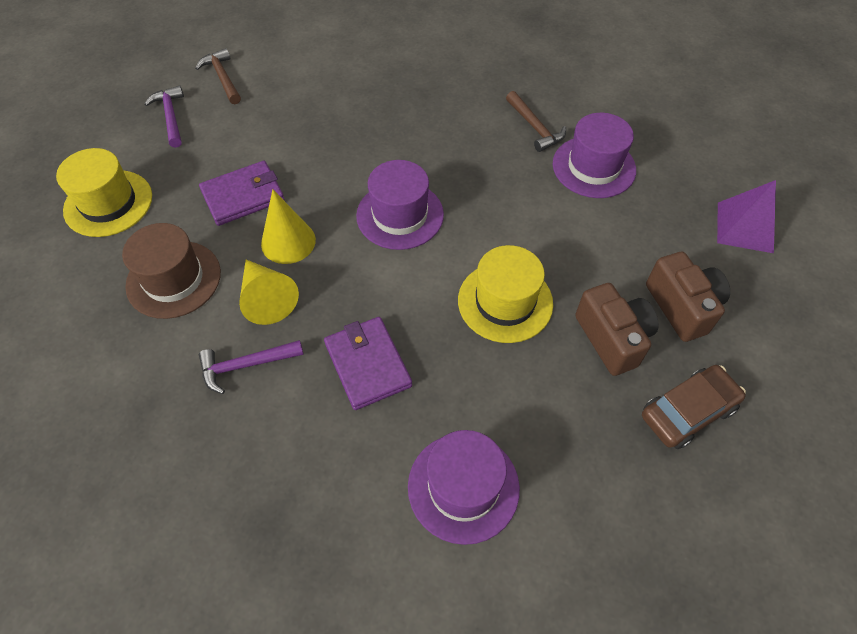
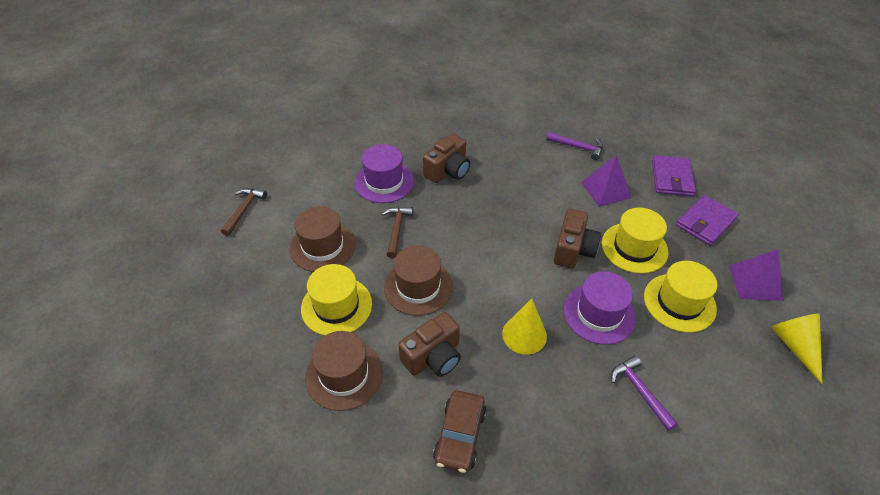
brown camera: [575,283,659,376] [646,252,730,342] = 2 -> [398,312,461,377] [423,134,470,183] [553,209,601,268] = 3
brown hat: [122,223,221,319] = 1 -> [290,206,356,272] [305,331,383,411] [384,245,453,316] = 3
purple hat: [356,160,444,250] [408,430,520,545] [553,113,636,198] = 3 -> [355,144,414,203] [563,271,636,345] = 2
purple pyramid: [717,180,776,253] = 1 -> [581,155,632,207] [729,249,783,301] = 2
yellow hat: [56,148,152,237] [458,245,553,343] = 2 -> [301,264,372,335] [601,207,669,274] [644,261,717,332] = 3

